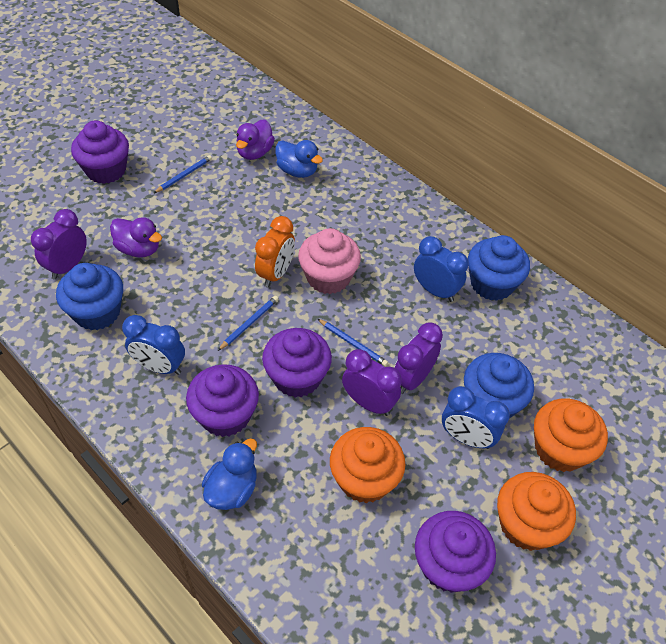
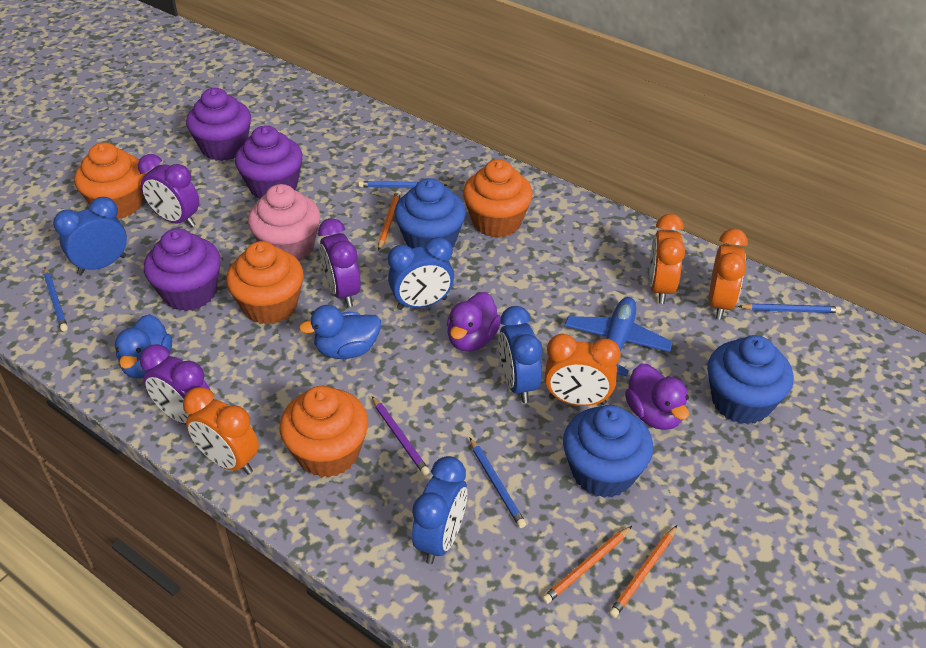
blue clock: [122,315,185,375] [414,236,469,302] [442,386,510,449] = 3 -> [53,197,127,275] [388,237,454,310] [412,456,467,564] [498,306,542,403] = 4
blue pencil: [154,155,212,193] [218,296,278,351] [318,319,388,366] = 3 -> [44,268,68,331] [358,181,447,188] [470,438,526,528] [738,303,841,313] = 4
blue plane: none = 0 -> [564,297,673,376] = 1
orange clock: [255,216,295,287] = 1 -> [183,387,259,474] [545,334,621,406] [649,214,685,304] [709,229,748,319] = 4
orange cupcake: [330,427,405,503] [497,472,576,551] [534,399,608,472] = 3 -> [74,142,145,219] [226,241,303,325] [280,386,368,478] [463,159,533,238] = 4
orange pencil: none = 0 -> [378,191,401,251] [542,526,632,604] [609,525,677,618] = 3
purple cupcake: [71,120,129,184] [186,364,259,437] [262,328,332,397] [415,511,496,593] = 4 -> [144,228,221,311] [186,88,251,161] [235,125,303,200] = 3
purple pencil: none = 0 -> [372,396,430,475] = 1

